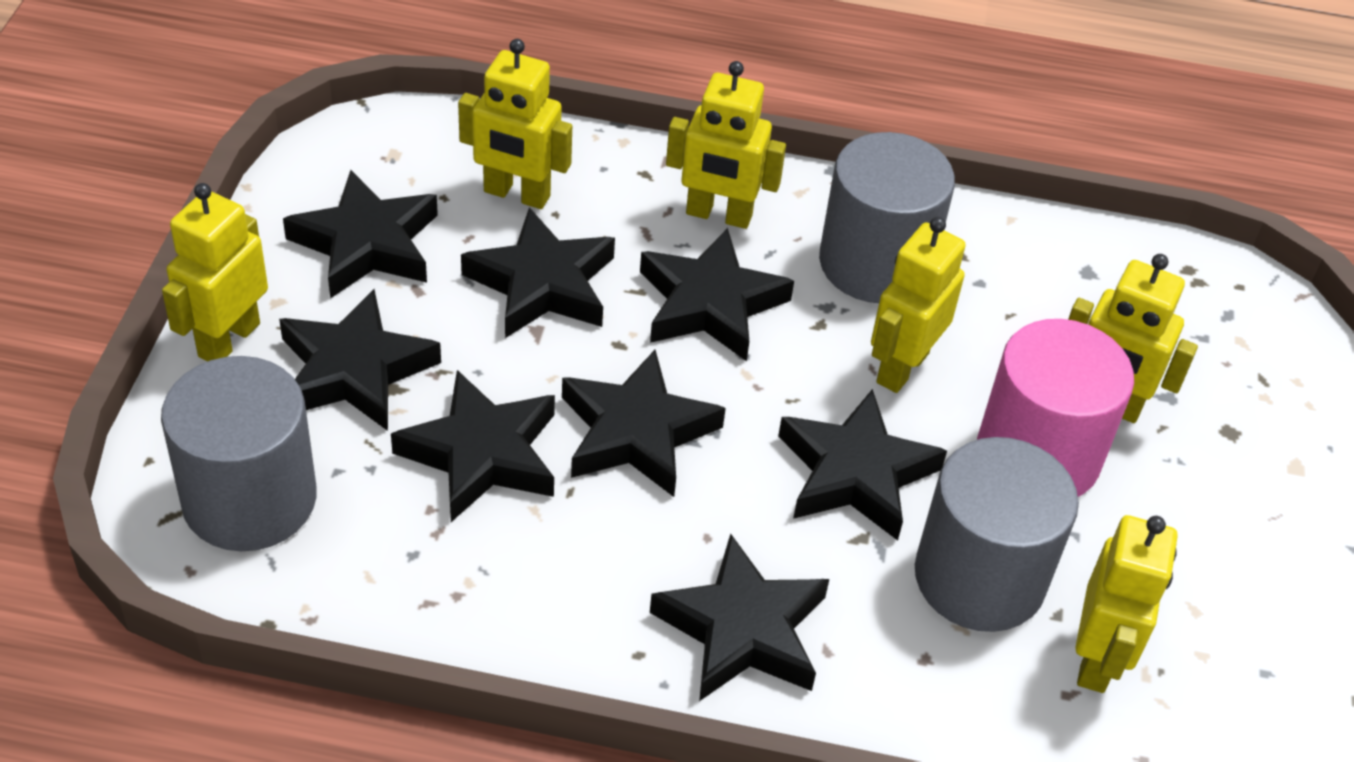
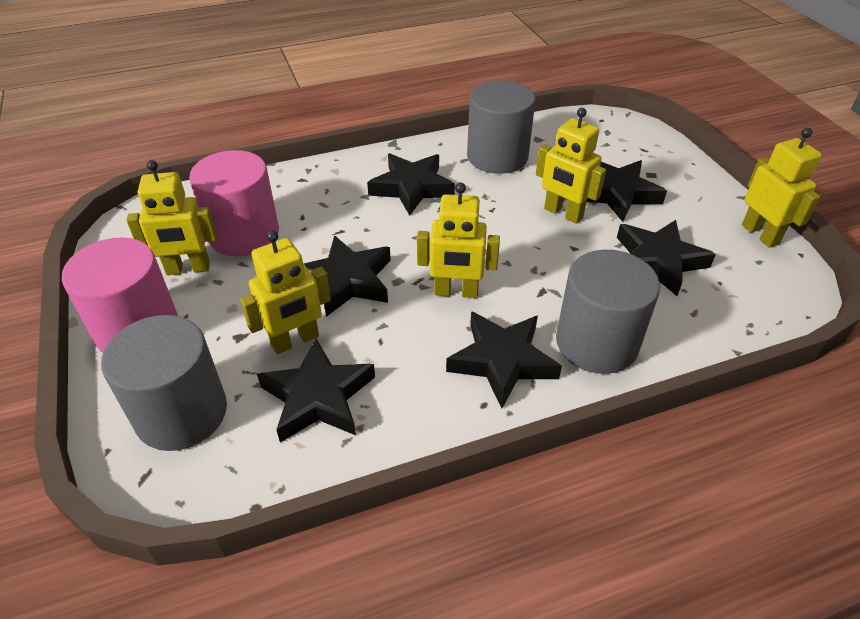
black star: [279,289,441,431] [283,170,438,298] [391,370,555,522] [461,207,615,338] [562,350,726,497] [640,228,794,361] [650,533,829,701] [778,389,947,540] = 8 -> [257,339,375,443] [304,235,391,317] [367,153,455,216] [446,311,562,408] [587,160,667,222] [617,220,716,296] = 6
pink cylinder: [977,319,1134,497] = 1 -> [62,237,178,353] [189,150,279,256] = 2
yellow robot: [162,183,268,362] [458,39,572,209] [666,61,786,229] [871,217,966,393] [1068,254,1198,423] [1075,515,1178,693] = 6 -> [126,160,217,275] [240,230,331,354] [417,183,500,298] [536,108,606,224] [742,128,822,248] = 5

